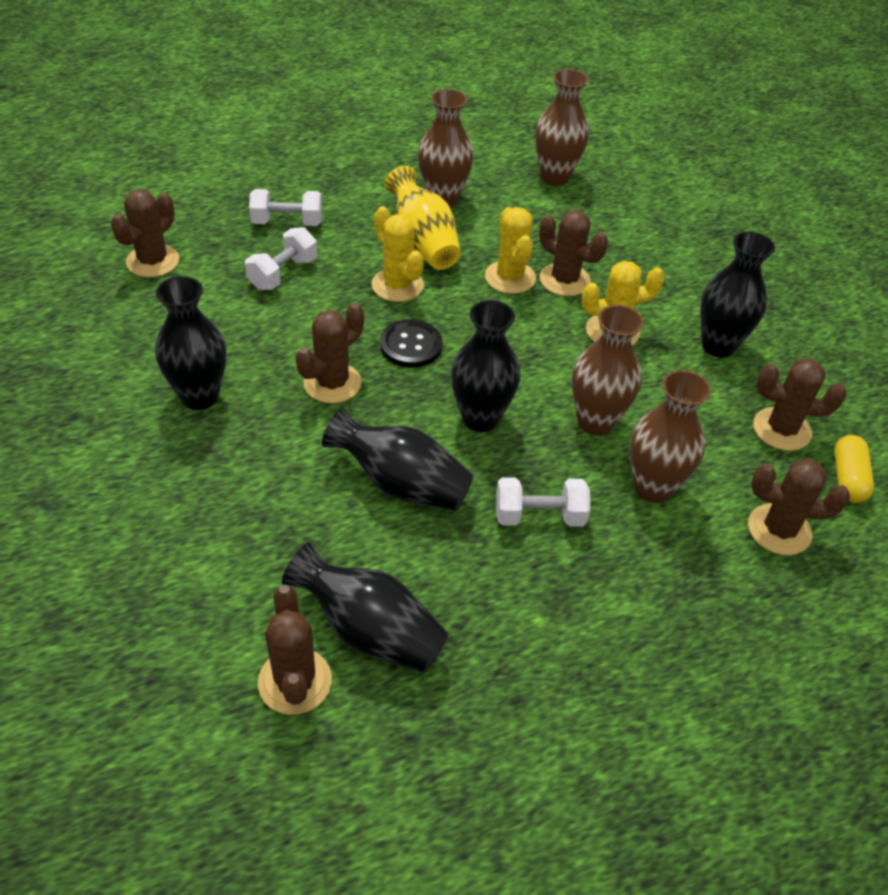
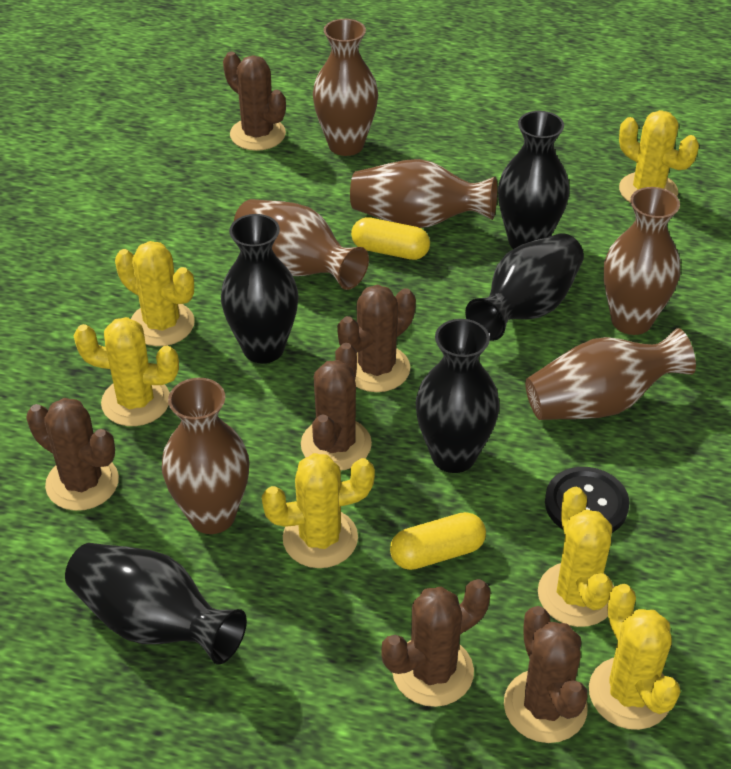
brown vase: [418,89,474,208] [535,69,589,186] [572,305,644,436] [630,370,711,503] = 4 -> [162,378,249,534] [234,199,369,290] [313,19,378,156] [350,159,497,228] [525,328,696,420] [604,187,680,335] = 6
white dumbbell: [245,227,317,290] [249,189,322,226] [496,477,590,527] = 3 -> none = 0
yellow cactus: [372,206,424,302] [485,207,536,294] [581,261,665,345] = 3 -> [74,317,179,426] [115,241,195,346] [262,453,375,568] [538,487,614,627] [589,584,681,730] [619,110,699,203] = 6
yellow capsule: [834,435,874,503] = 1 -> [351,217,430,260] [390,512,486,570] = 2
yellow vase: [384,166,461,270] = 1 -> none = 0

